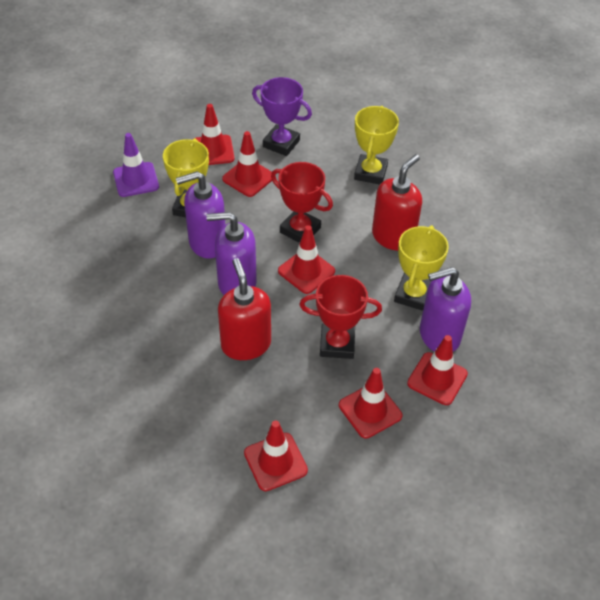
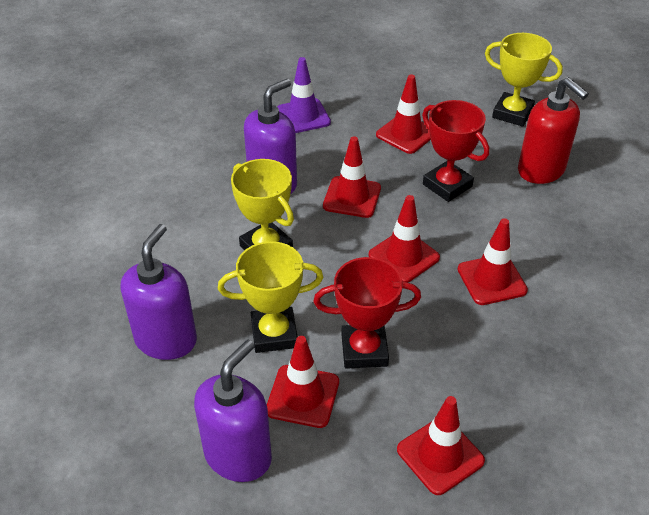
purple trophy: [252,77,312,156] = 1 -> none = 0
red soap dispenser: [218,258,271,360] [372,154,422,251] = 2 -> [518,77,589,184] = 1

